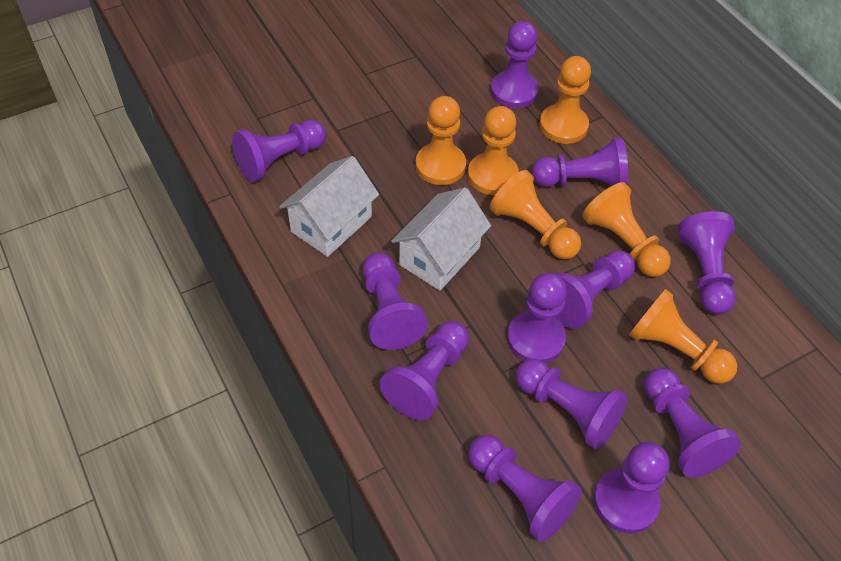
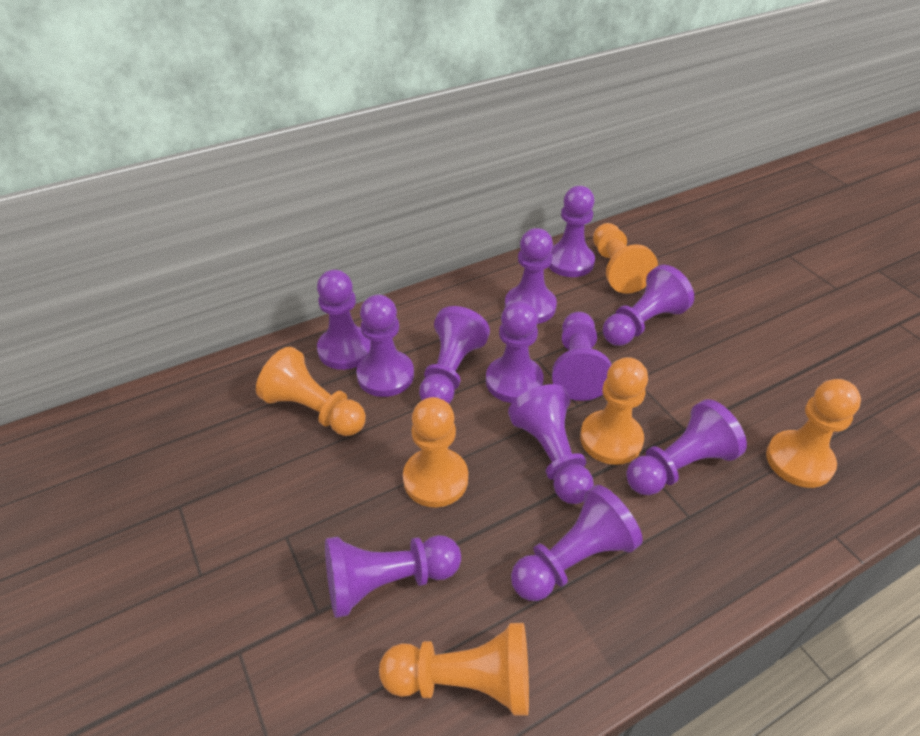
white house: [279,156,379,257] [391,187,491,291] = 2 -> none = 0

